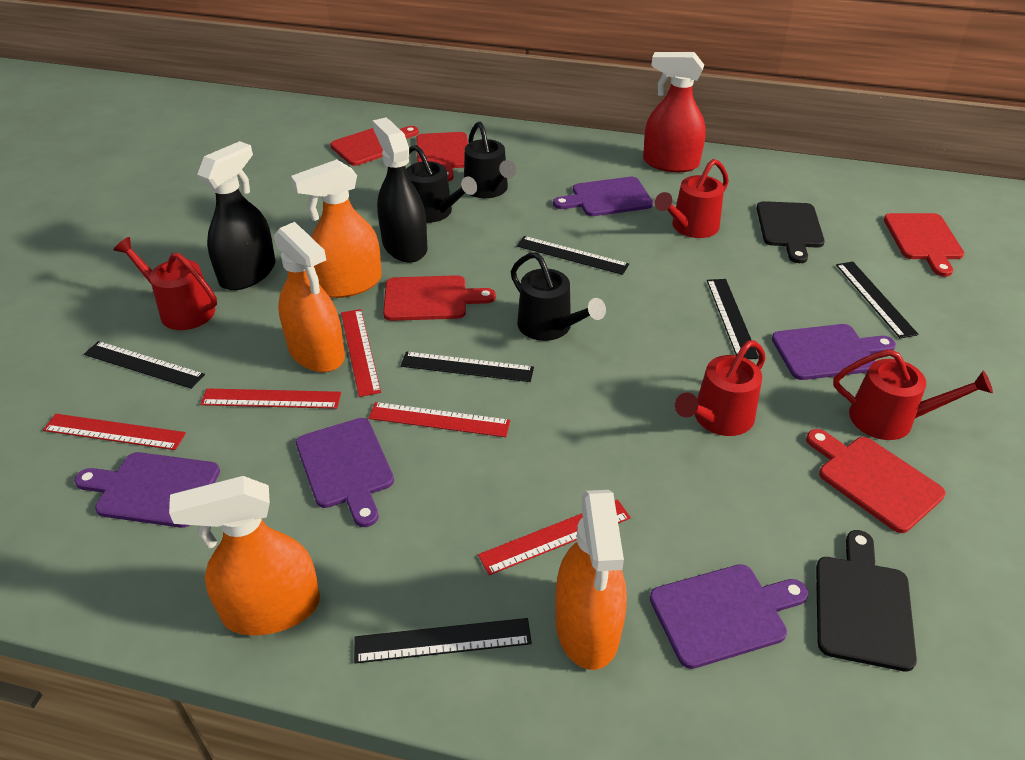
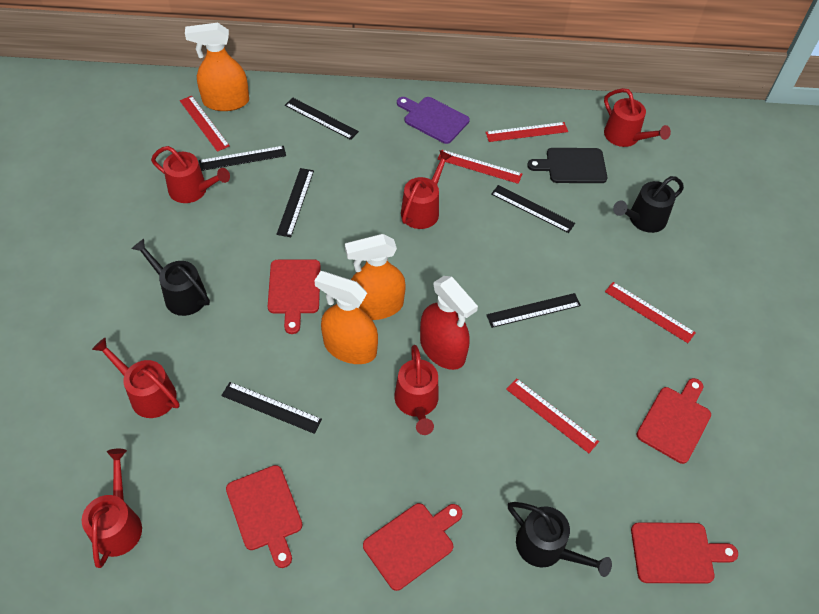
black cutting board: [756,201,825,263] [816,530,917,672] = 2 -> [527,148,607,183] = 1
black spray bottle: [197,141,276,290] [372,118,427,262] = 2 -> none = 0
orange spray bottle: [169,476,320,635] [274,222,345,372] [291,159,382,298] [555,490,627,670] = 4 -> [185,23,249,111] [314,271,378,364] [345,234,406,320] = 3
purple cutting board: [74,452,220,528] [296,418,394,527] [553,177,653,216] [650,564,808,669] [772,324,896,380] = 5 -> [397,97,470,144] = 1
red watering can: [114,237,217,330] [655,159,729,238] [675,341,766,436] [833,349,993,440] = 4 -> [82,449,142,568] [92,338,180,418] [151,146,230,203] [394,345,438,435] [401,150,452,229] [604,88,671,147] = 6

